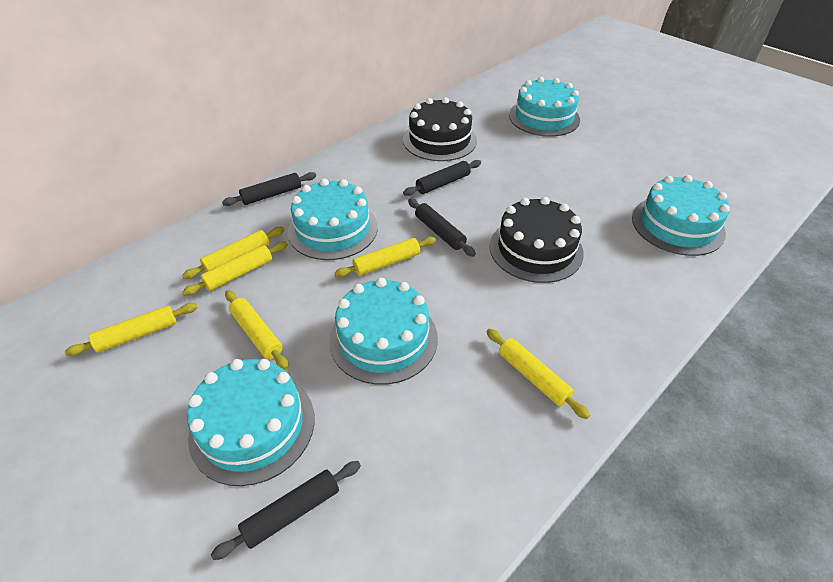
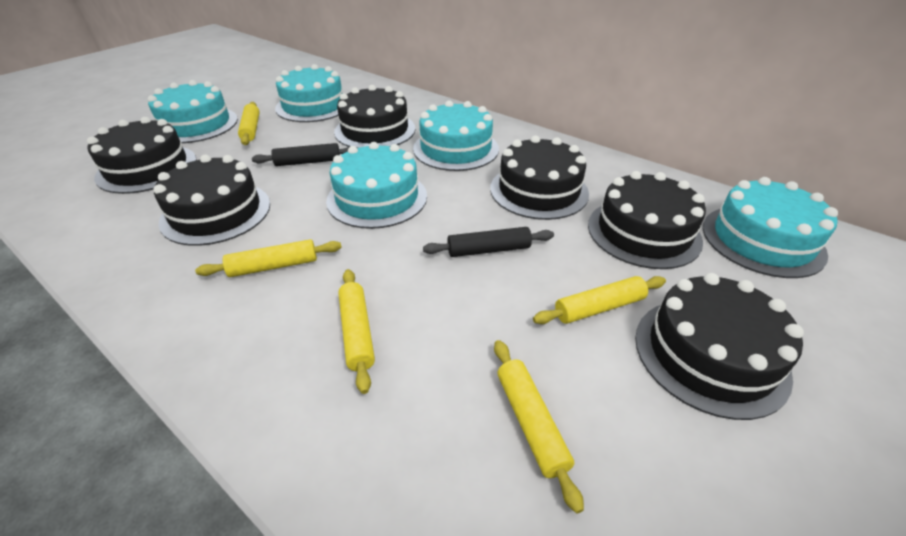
black cake: [403,97,477,161] [490,197,584,283] = 2 -> [87,117,197,194] [153,155,270,246] [334,85,415,148] [490,135,589,220] [588,171,706,269] [635,273,804,420] = 6
black rolling pin: [211,461,361,560] [222,172,316,206] [403,160,481,196] [408,198,476,257] = 4 -> [252,143,358,166] [423,227,554,257] = 2
yellow rolling pin: [65,303,198,356] [182,227,284,279] [182,241,288,296] [225,290,289,370] [334,237,436,278] [486,329,590,419] = 6 -> [195,239,342,277] [238,102,260,145] [338,269,375,394] [494,340,584,514] [533,276,666,324] = 5

